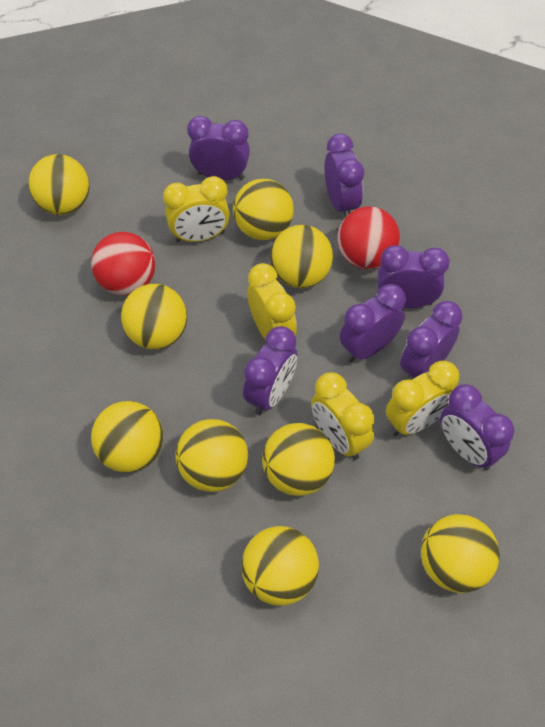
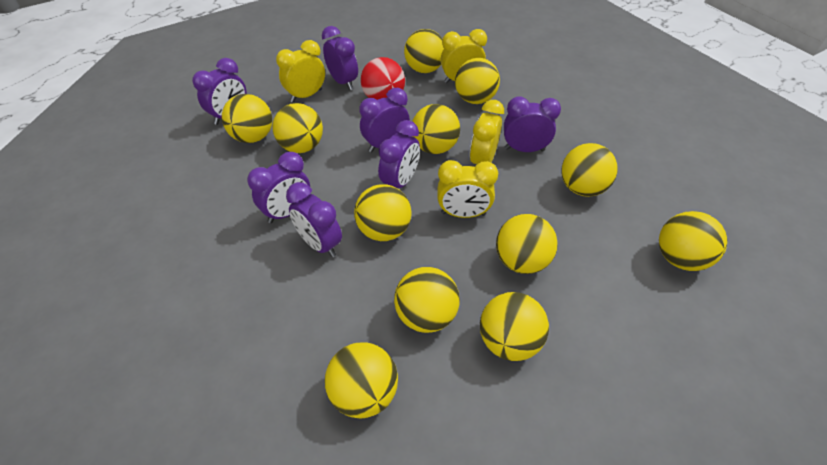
red ball: [91,232,155,295] [337,207,400,269] = 2 -> [361,57,405,100] = 1
yellow ball: [28,154,90,215] [91,401,163,473] [121,284,187,350] [175,419,248,492] [233,179,294,240] [241,526,319,606] [262,423,335,496] [270,225,333,288] [421,514,500,593] = 9 -> [222,94,272,143] [272,103,323,153] [325,342,398,419] [354,184,411,241] [394,267,460,333] [404,29,444,73] [412,104,460,154] [455,58,500,104] [480,292,549,361] [496,214,558,274] [561,143,618,197] [659,211,727,271] = 12

